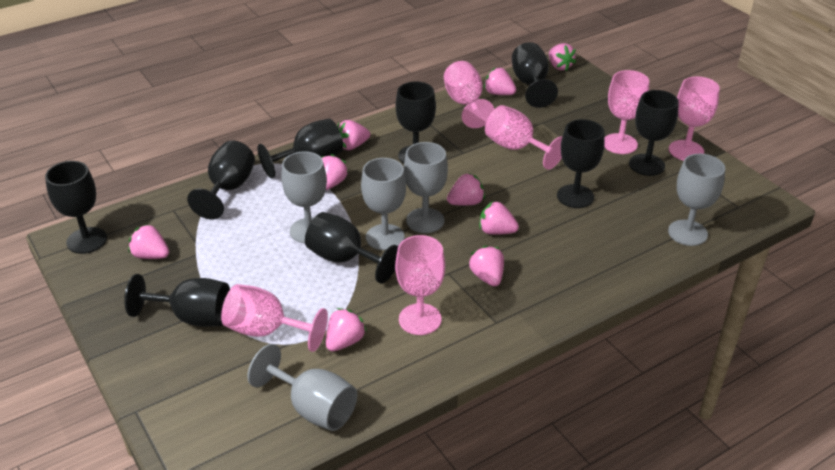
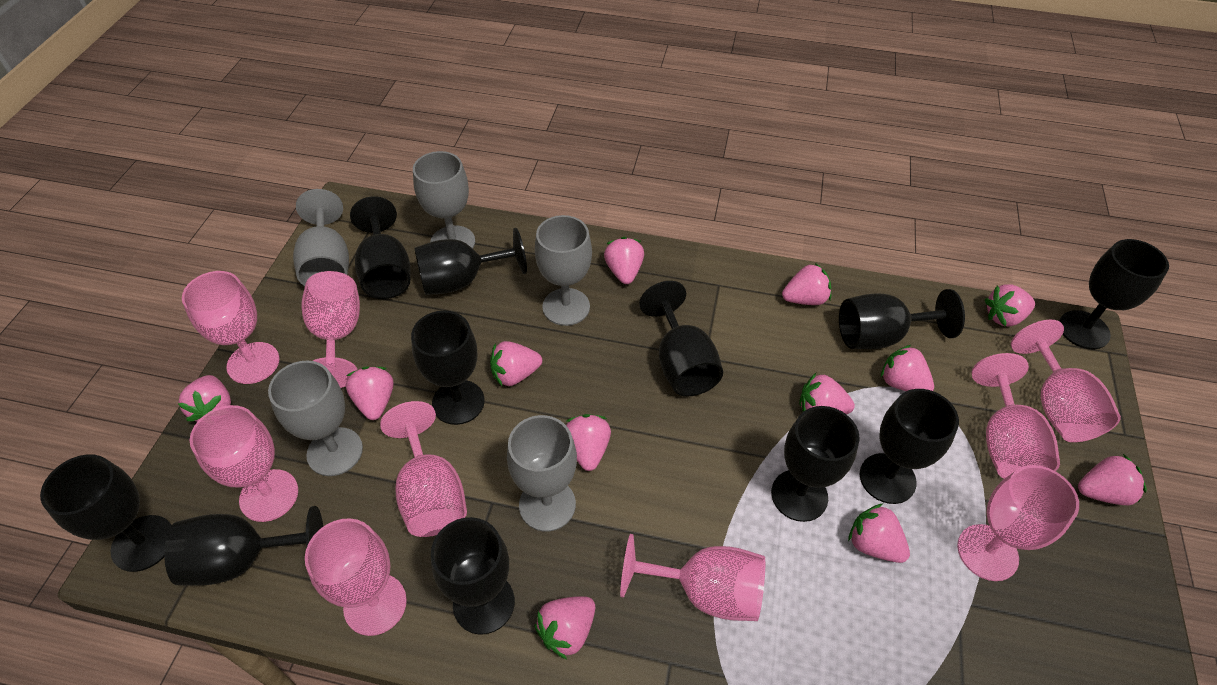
black goblet: [45,161,107,254] [124,274,230,327] [187,140,255,219] [257,119,343,178] [305,212,398,284] [396,81,436,164] [512,42,558,108] [557,119,605,208] [629,90,679,176] = 9 -> [40,454,172,572] [164,506,323,586] [350,196,410,299] [411,311,485,425] [414,228,527,295] [431,517,515,635] [639,281,723,397] [771,406,860,522] [839,289,965,349] [860,389,959,504] [1059,239,1169,349] = 11
pink goblet: [221,284,328,352] [395,235,445,335] [444,61,494,128] [485,105,562,170] [604,70,649,154] [669,77,720,160] = 6 -> [182,271,279,384] [190,405,298,522] [301,271,360,388] [305,518,407,636] [380,401,467,537] [620,534,765,621] [957,465,1079,581] [972,353,1060,479] [1011,320,1121,442] = 9
pink strawberry: [129,224,169,259] [321,154,348,190] [326,308,367,351] [337,120,370,150] [447,173,485,206] [469,246,504,286] [479,201,519,235] [484,67,516,95] [549,43,576,71] = 9 -> [178,375,231,422] [346,367,394,420] [490,341,542,386] [534,596,595,659] [566,414,611,471] [604,237,644,284] [782,263,831,305] [799,373,855,415] [848,504,910,563] [881,345,934,391] [985,284,1035,327] [1078,454,1147,505] = 12

